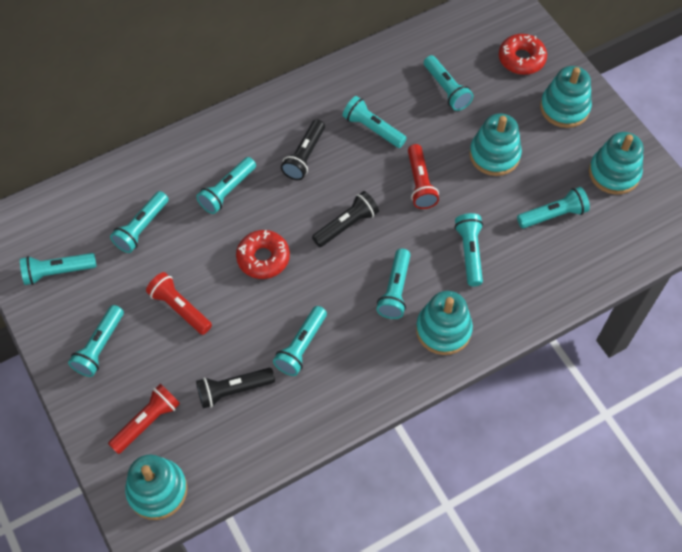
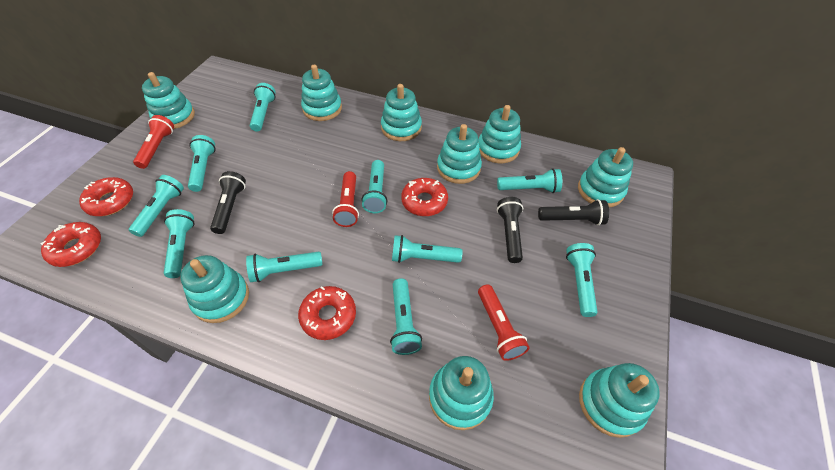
red donut: [236,230,290,279] [499,34,547,75] = 2 -> [40,222,101,267] [79,177,133,216] [298,286,356,340] [401,178,448,216] = 4
turquoise stacking toy: [125,455,187,520] [416,291,473,355] [469,113,522,176] [540,66,592,128] [589,132,643,195] = 5 -> [142,72,195,129] [180,255,249,323] [301,65,342,121] [381,84,422,141] [429,356,494,430] [437,124,482,184] [478,105,521,163] [578,147,633,208] [579,363,660,438] = 9

